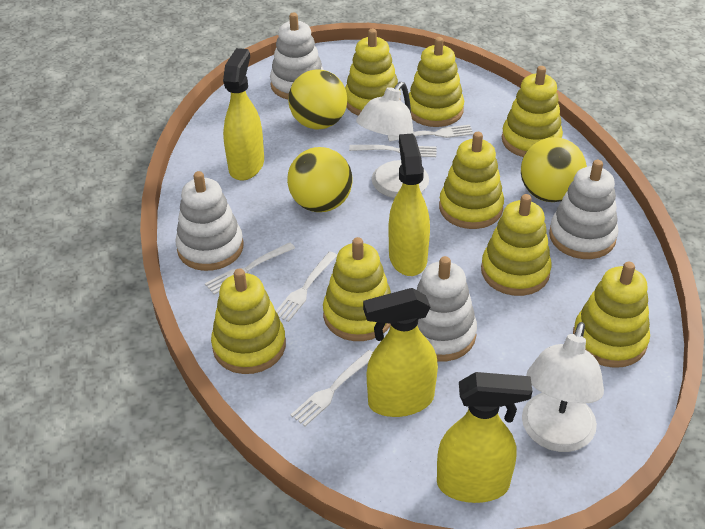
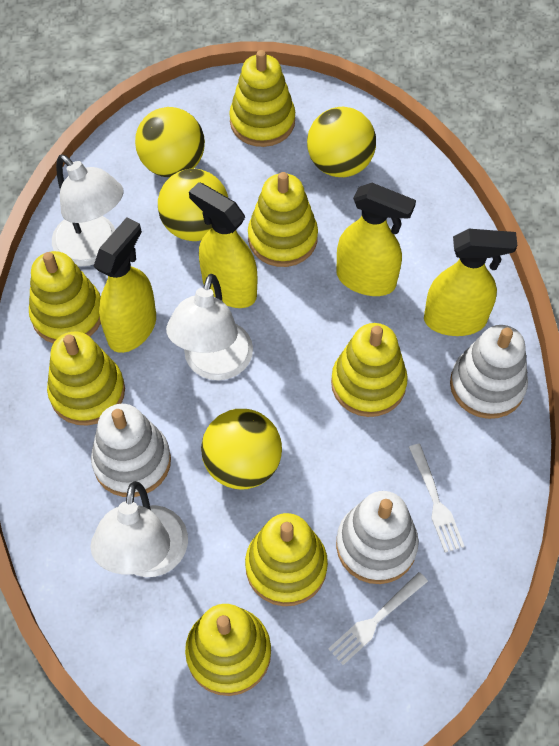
white fork: [205,242,295,295] [276,251,337,322] [291,350,373,426] [349,145,437,157] [388,125,474,142] = 5 -> [328,572,428,665] [409,444,465,553] = 2
white lamp: [356,82,429,198] [522,322,604,452] = 2 -> [52,154,124,266] [90,481,188,577] [166,274,253,380] = 3
white stacking toy: [175,171,244,271] [270,13,324,99] [417,256,477,362] [549,160,618,259] = 4 -> [91,404,171,497] [336,491,419,584] [450,325,528,419] = 3
yellow ball: [287,147,352,212] [288,69,347,129] [521,137,587,202] = 3 -> [135,107,205,177] [158,169,228,241] [201,409,282,490] [307,107,376,177] = 4
yellow stacking toy: [211,269,286,374] [323,237,391,341] [345,29,401,116] [409,37,464,127] [439,132,504,229] [481,194,552,296] [502,66,563,157] [573,262,650,368] = 8 -> [29,251,101,343] [47,332,125,426] [185,604,271,696] [229,50,295,147] [245,513,328,606] [248,172,318,267] [331,323,408,417] = 7

